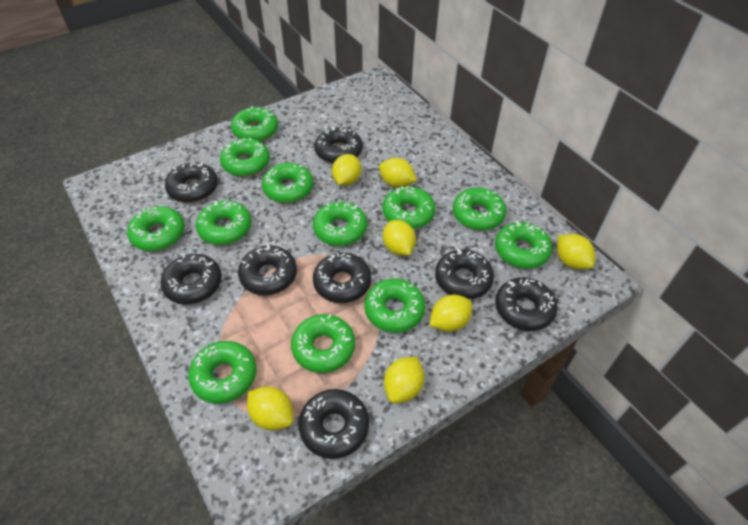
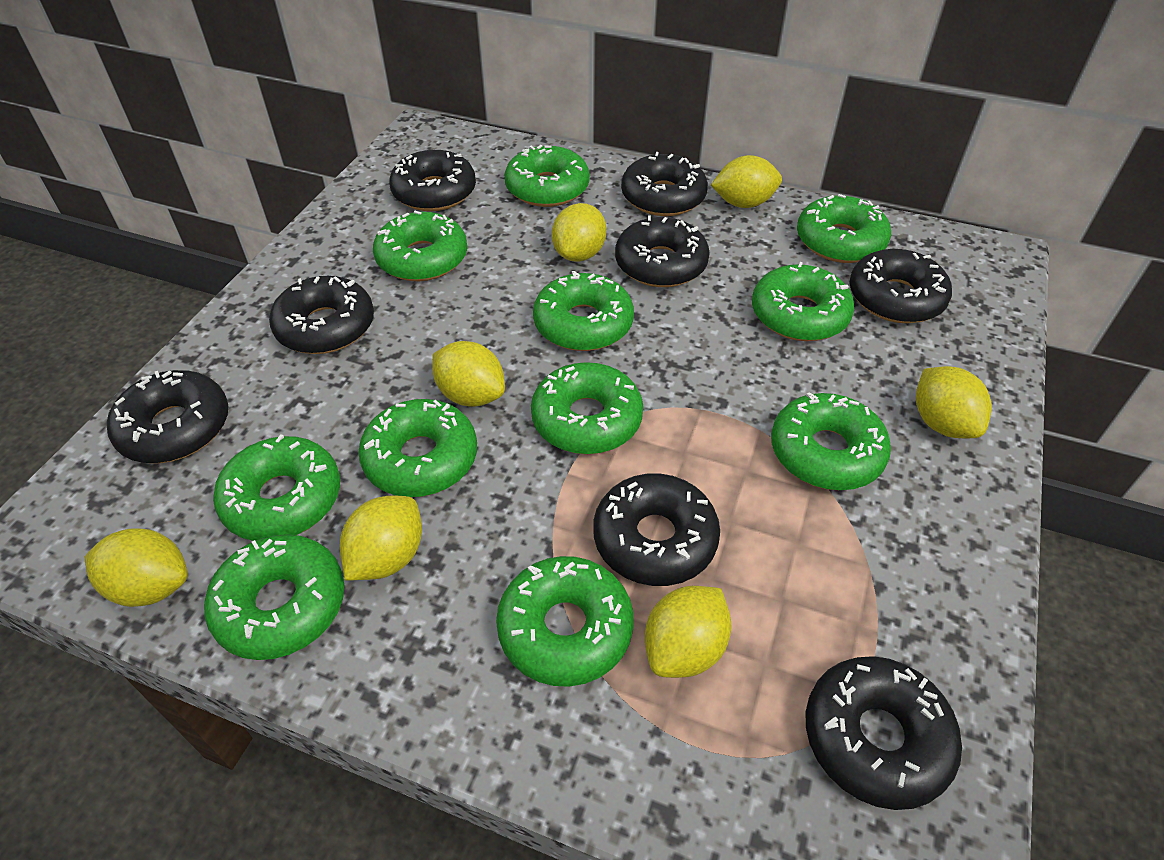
green donut: [127,206,185,251] [188,341,256,404] [196,201,252,245] [220,138,270,176] [231,106,278,141] [262,163,313,203] [291,314,355,373] [313,202,367,246] [364,279,425,332] [382,186,436,229] [453,188,506,230] [495,221,552,269] = 12 -> [204,534,345,660] [213,434,340,541] [358,399,477,497] [373,211,467,281] [496,556,634,687] [505,145,590,207] [531,362,643,454] [533,271,634,351] [752,262,854,341] [771,393,891,490] [797,194,891,263] = 11

